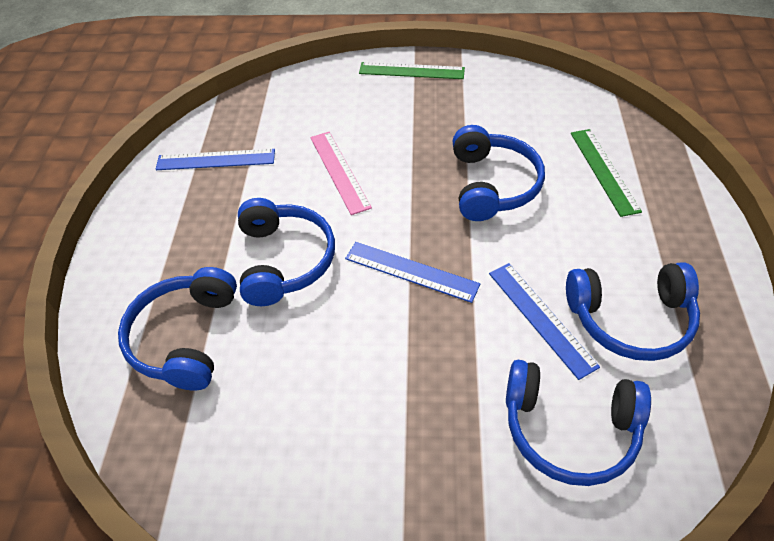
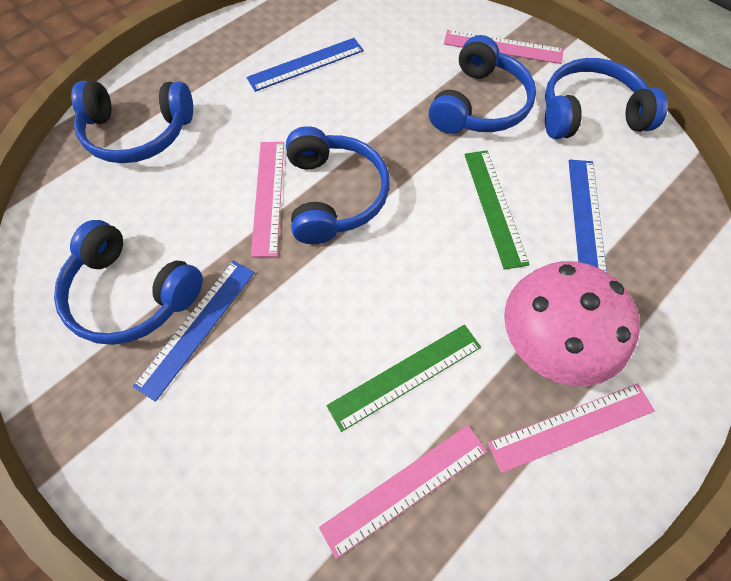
pink mushroom: none = 0 -> [504,261,640,386] = 1
pink ruler: [310,132,372,215] = 1 -> [251,142,284,257] [319,425,487,559] [444,30,563,64] [487,383,655,473] = 4

